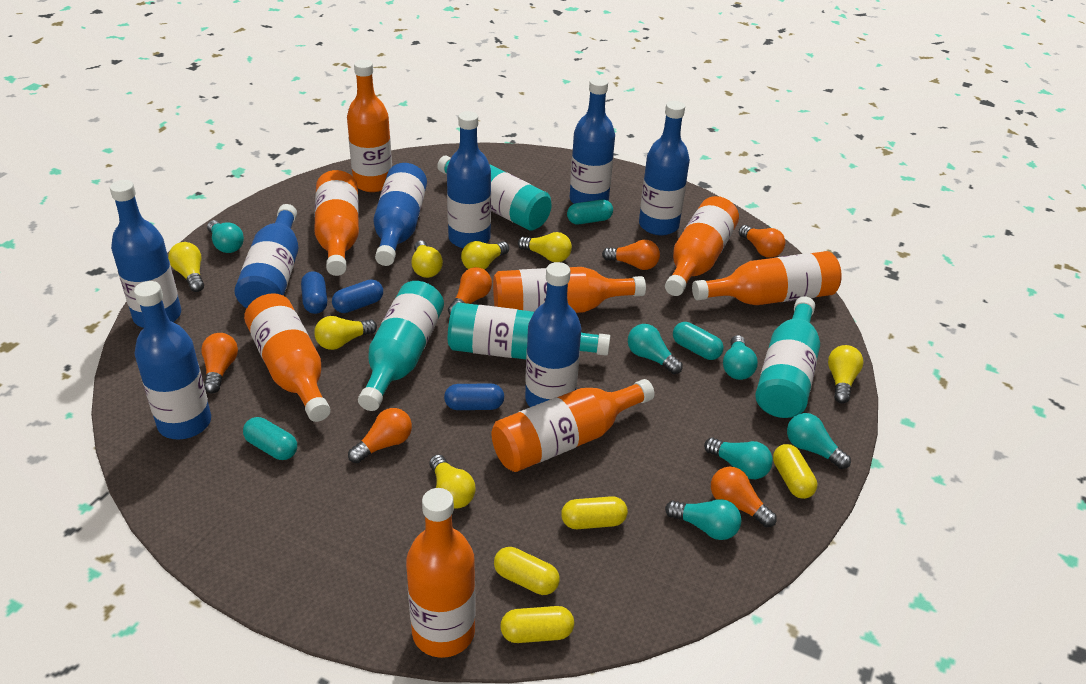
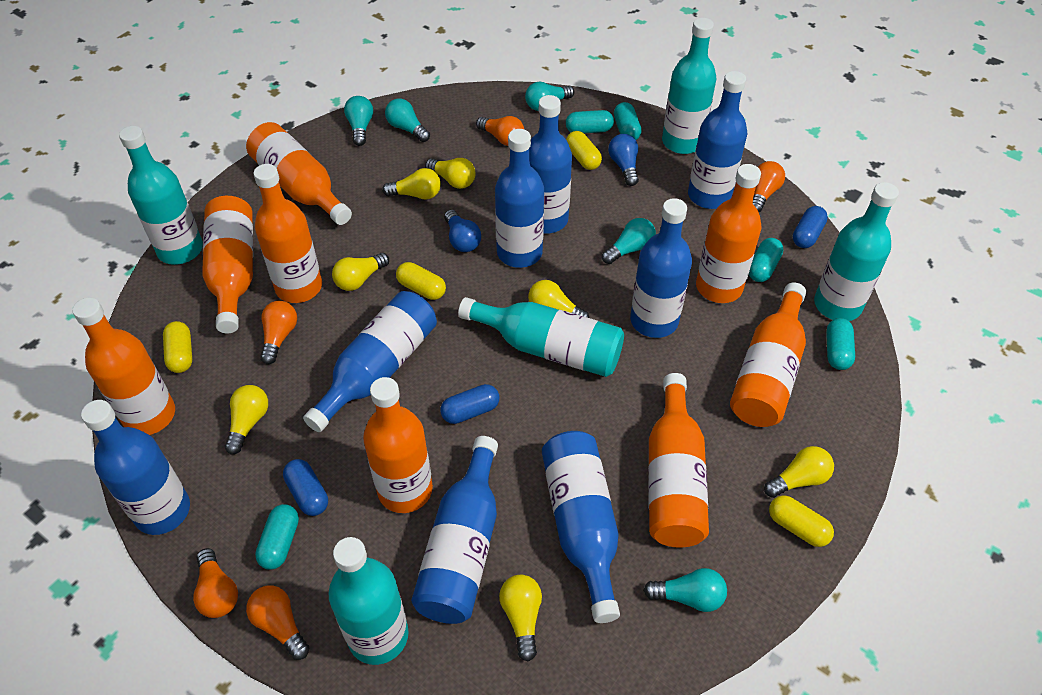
blue light bulb: none = 0 -> [444,209,481,252] [608,134,639,186] = 2
orange light bulb: [201,333,238,393] [348,408,412,463] [448,267,492,314] [602,240,660,270] [711,467,777,528] [739,225,785,258] = 6 -> [193,548,238,618] [246,586,310,660] [260,301,297,364] [476,116,524,146] [753,161,785,212] = 5
turquoise bottle: [358,281,444,411] [437,155,551,231] [448,302,610,359] [755,297,820,418] = 4 -> [119,126,203,265] [328,537,409,665] [458,297,624,377] [662,18,717,154] [814,182,899,321] = 5
turquoise capsule: [243,417,297,460] [567,199,613,224] [673,322,724,360] = 3 -> [255,504,299,570] [566,110,614,133] [614,102,642,140] [749,238,783,282] [826,318,855,370] = 5
turquoise light bulb: [207,220,244,253] [628,324,683,374] [665,499,741,540] [704,437,773,479] [723,335,758,380] [787,413,851,469] = 6 -> [344,96,373,146] [385,99,430,142] [525,82,574,111] [602,218,656,264] [643,568,727,612] = 5

